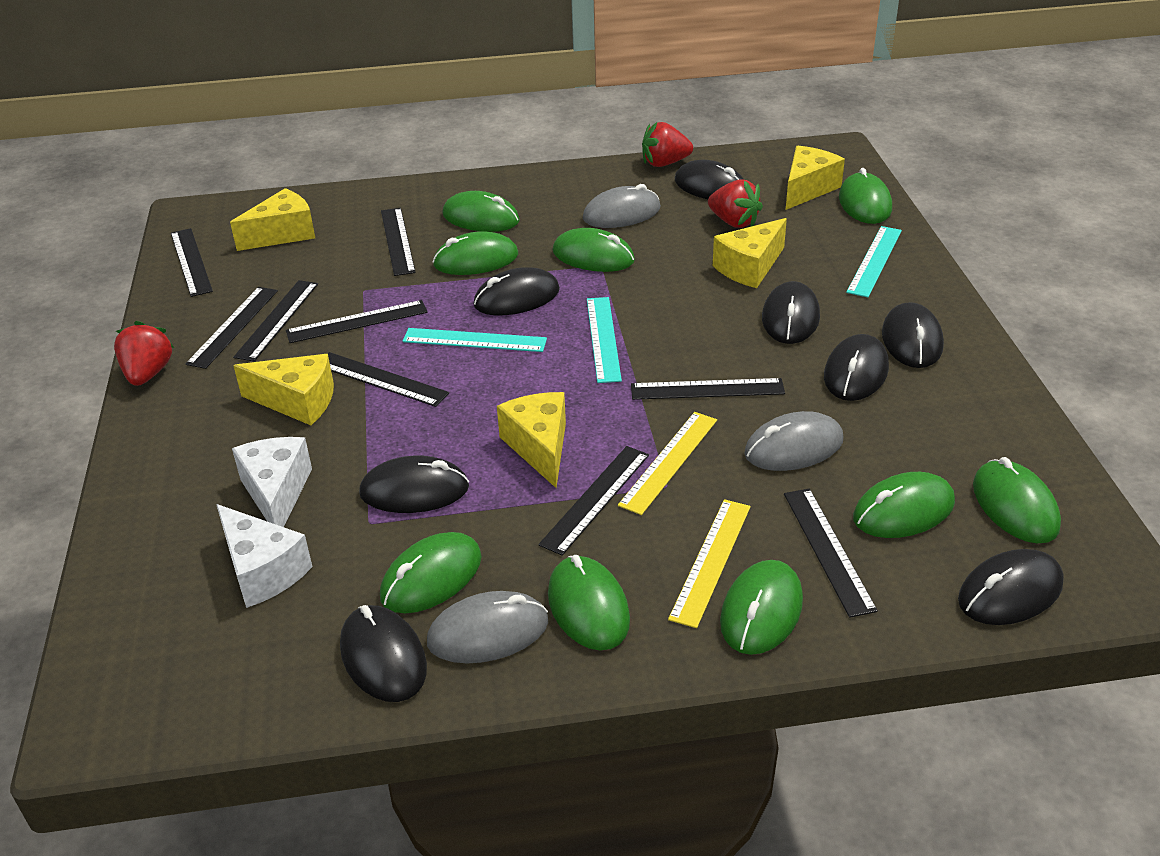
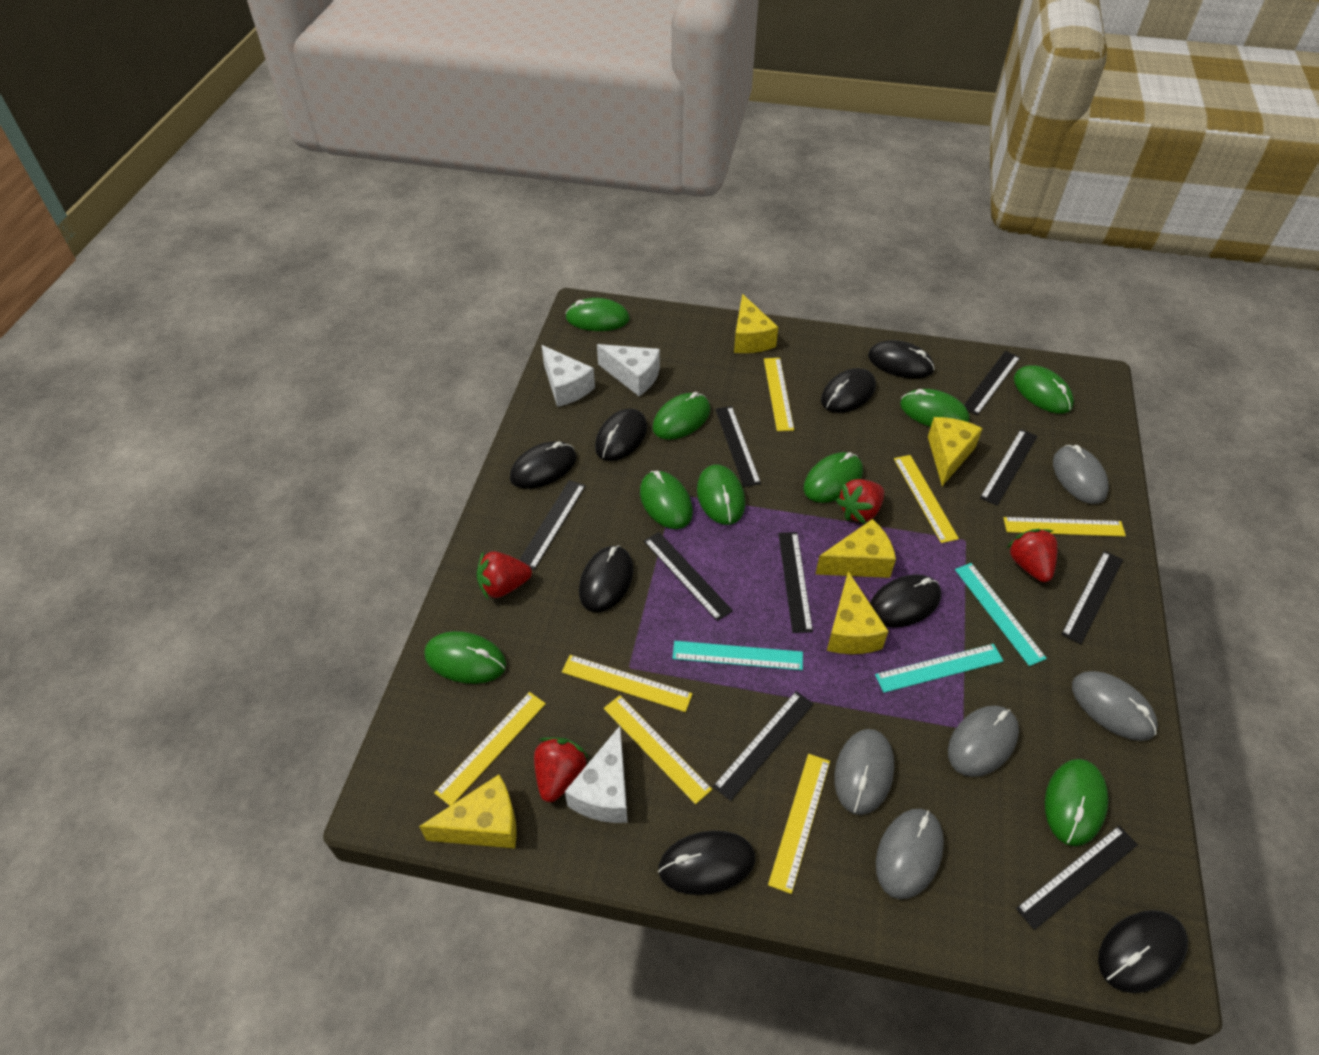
grey mouse: [427,591,548,663] [583,184,661,228] [744,411,843,471] = 3 -> [834,729,894,815] [876,809,944,899] [948,706,1019,777] [1053,445,1109,504] [1072,671,1158,741] = 5
red strawberry: [114,321,174,386] [642,122,693,167] [708,179,763,228] = 3 -> [477,551,532,599] [534,737,589,802] [836,479,884,524] [1007,529,1058,582] = 4
white cheese: [216,504,313,608] [232,437,312,527] = 2 -> [542,345,595,407] [565,726,628,823] [597,344,660,396] = 3
yellow ruler: [618,412,717,515] [668,499,751,628] = 2 -> [434,692,546,806] [562,655,692,712] [604,695,712,804] [764,358,794,431] [768,754,830,894] [894,455,959,543] [1003,517,1126,537] = 7

